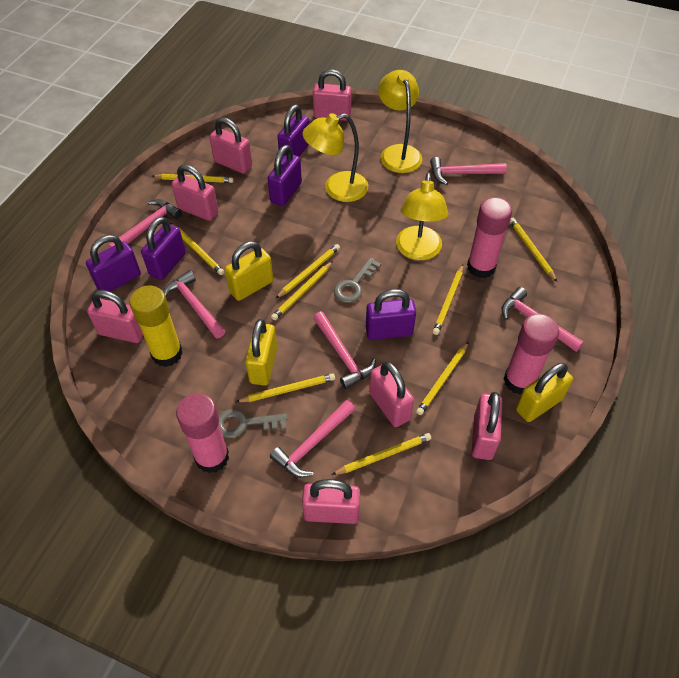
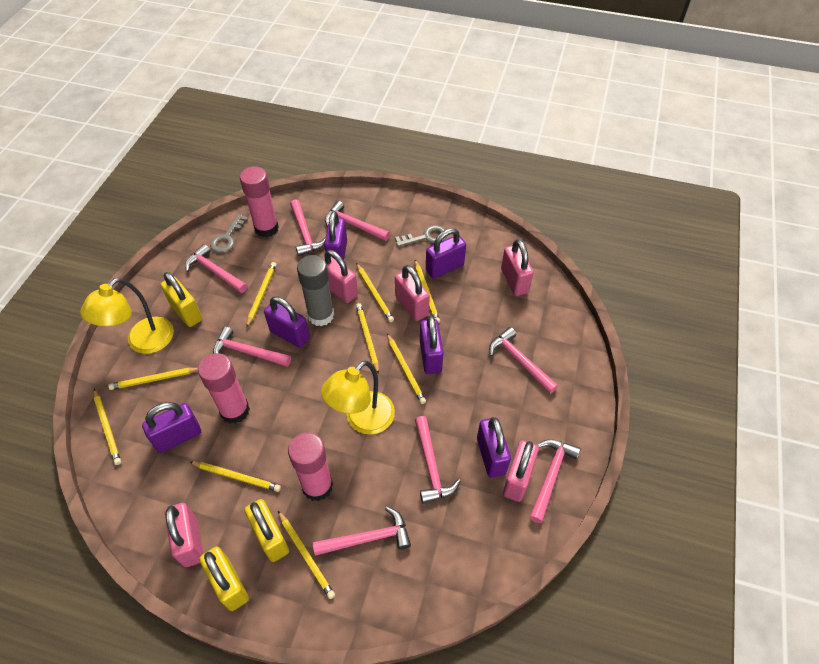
grey glue stick: none = 0 -> [297,255,334,326] = 1
pink hammer: [108,199,182,248] [163,270,225,338] [270,400,355,477] [313,312,376,389] [430,157,507,185] [502,287,584,352] = 6 -> [185,244,247,293] [213,327,291,367] [290,199,326,256] [313,507,411,556] [325,201,390,241] [415,416,461,504] [489,327,558,394] [530,439,581,523] = 8
pink padlock: [87,290,143,343] [172,165,219,221] [209,117,252,174] [302,479,360,524] [313,69,352,121] [369,361,414,427] [472,392,502,460] = 7 -> [165,503,203,567] [323,250,358,303] [395,265,430,321] [501,239,534,296] [503,440,539,502] = 5
purple padlock: [86,235,141,292] [141,217,186,280] [268,145,302,206] [277,105,309,158] [366,289,416,340] = 5 -> [142,402,201,453] [264,296,310,348] [324,211,347,260] [420,316,443,374] [426,228,466,279] [477,417,511,478] = 6
yellow glue stick: [130,285,183,367] = 1 -> none = 0
yellow lamp: [303,113,368,202] [378,70,422,173] [396,173,448,260] = 3 -> [80,278,174,354] [321,360,395,434] = 2

